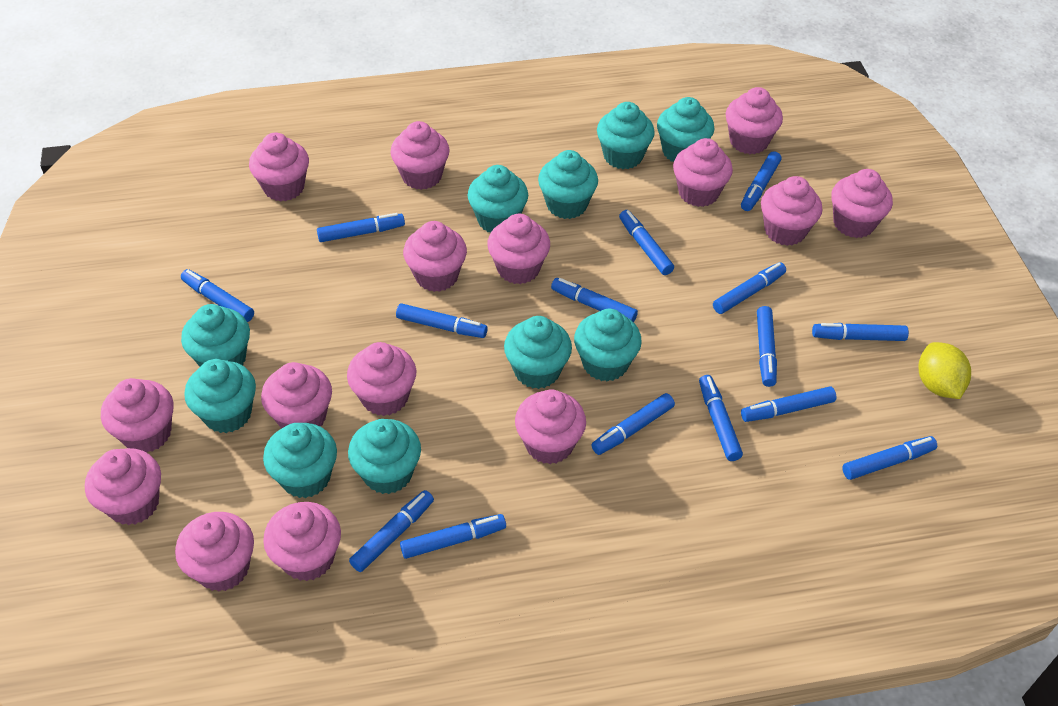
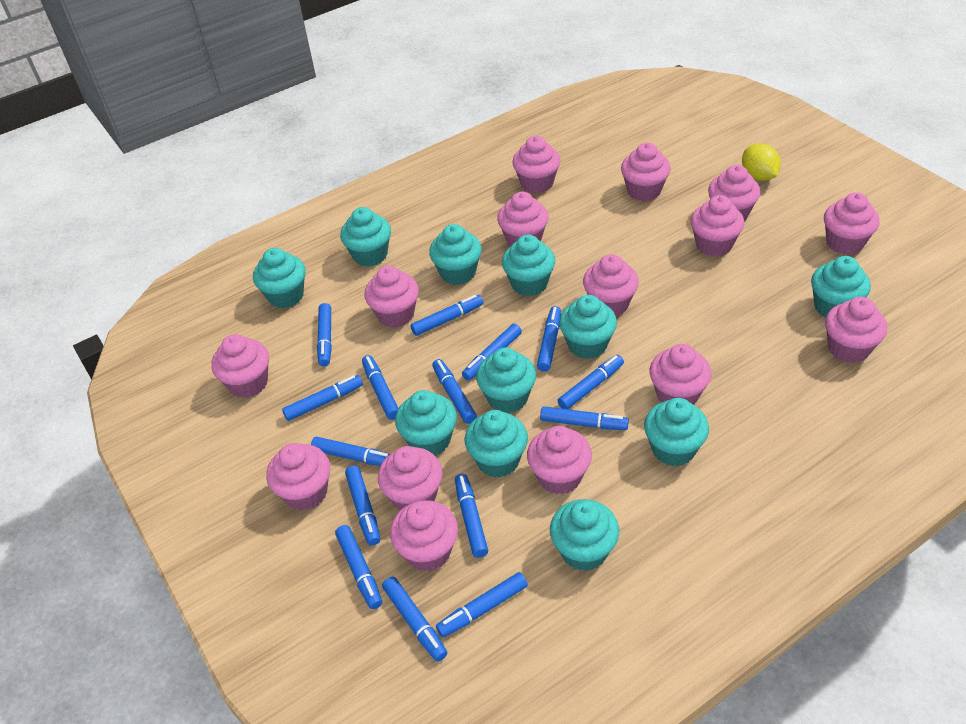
turquoise cupcake: [181,304,250,367] [184,359,256,433] [263,423,337,498] [348,419,421,494] [468,165,528,232] [504,316,572,389] [538,150,598,219] [574,309,642,382] [597,102,655,169] [657,97,715,162] = 10 -> [253,248,306,308] [340,207,391,267] [395,390,457,456] [429,224,482,285] [465,410,528,478] [476,348,536,413] [502,234,555,296] [550,499,619,571] [559,295,617,359] [644,398,709,466] [811,256,871,318] = 11

